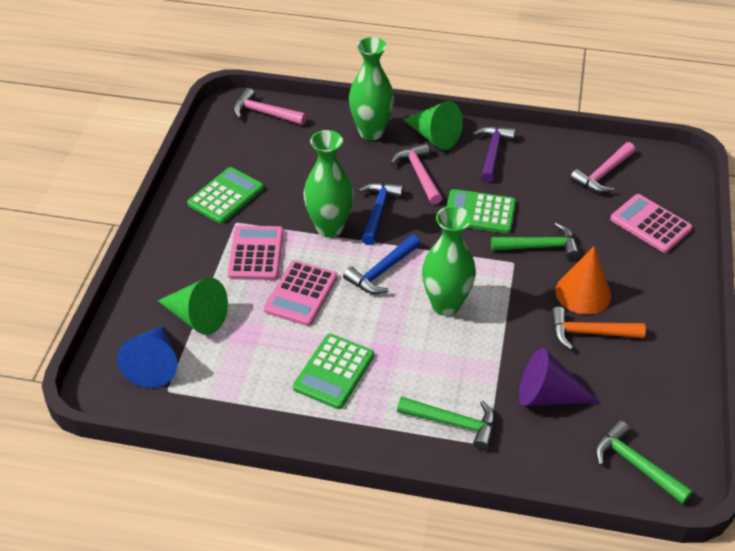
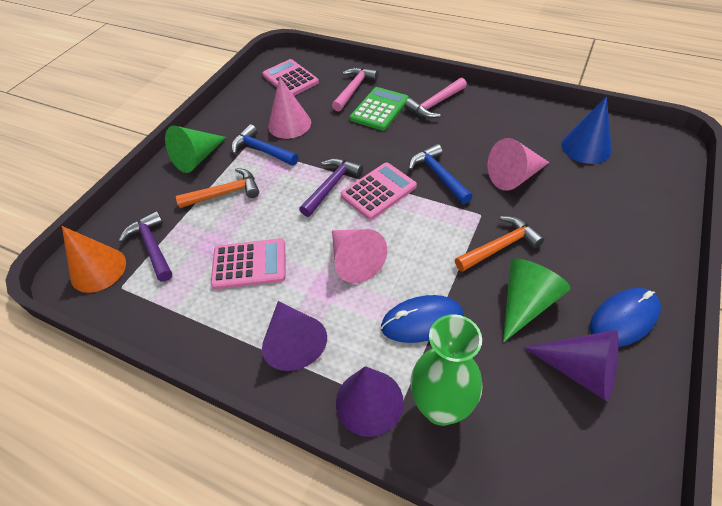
blue mouse: none = 0 -> [381,295,463,343] [590,288,661,347] = 2
green calculator: [187,167,264,224] [293,334,374,409] [446,189,516,234] = 3 -> [350,87,409,131] = 1
green hammer: [397,396,495,451] [491,222,580,260] [595,420,693,504] = 3 -> none = 0
green vase: [304,130,354,238] [349,37,394,140] [422,206,476,316] = 3 -> [410,314,483,426] = 1
orange hammer: [551,307,646,350] = 1 -> [176,168,259,208] [455,216,545,272] = 2
pink cone: none = 0 -> [268,77,311,139] [332,229,387,283] [488,138,549,191] = 3
pink hammer: [233,88,307,125] [391,143,442,205] [570,142,635,193] = 3 -> [332,67,379,112] [404,78,467,119] = 2
purple cone: [519,348,600,406] = 1 -> [262,301,327,371] [336,366,404,437] [523,330,619,401] = 3
purple hammer: [473,126,516,183] = 1 -> [119,211,172,282] [299,158,363,217] = 2

